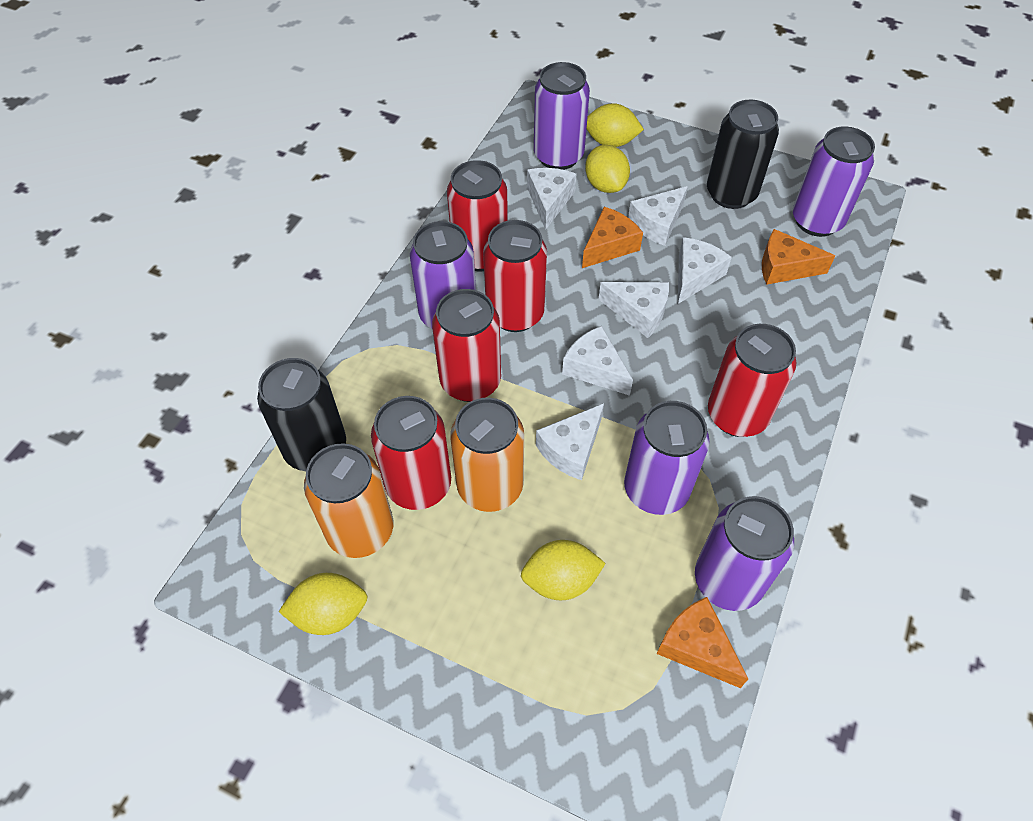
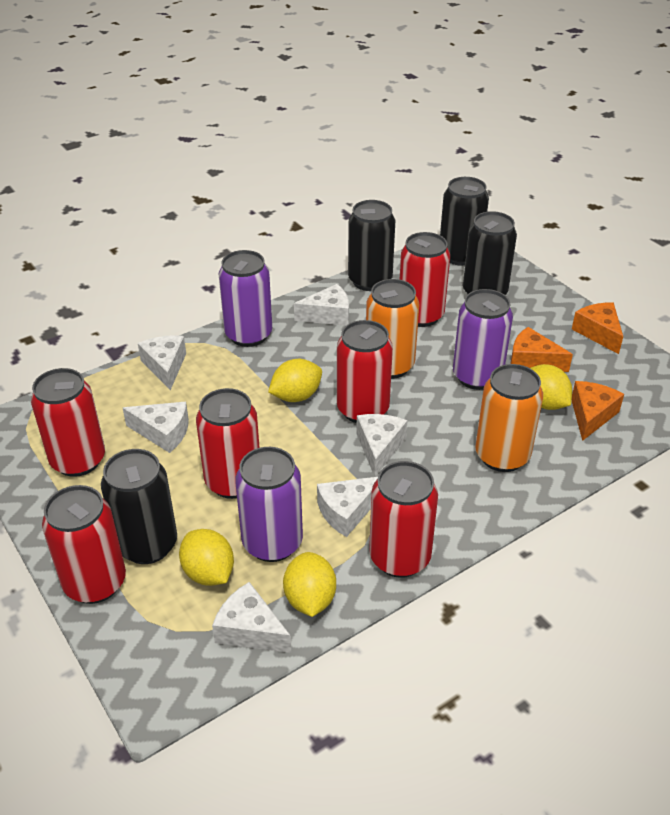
black can: [257,358,346,471] [707,100,779,209] = 2 -> [101,449,177,564] [348,200,395,291] [440,177,489,265] [463,211,517,295] = 4
purple can: [410,221,476,329] [534,62,590,170] [624,401,710,515] [695,496,794,611] [793,126,875,237] = 5 -> [218,250,272,347] [235,447,303,562] [453,289,513,390] = 3
red can: [371,396,451,510] [432,289,501,402] [447,160,508,271] [483,220,547,332] [708,324,797,437] = 5 -> [31,368,105,477] [42,485,126,604] [196,388,260,499] [337,320,393,423] [369,461,438,578] [400,232,450,327] = 6

